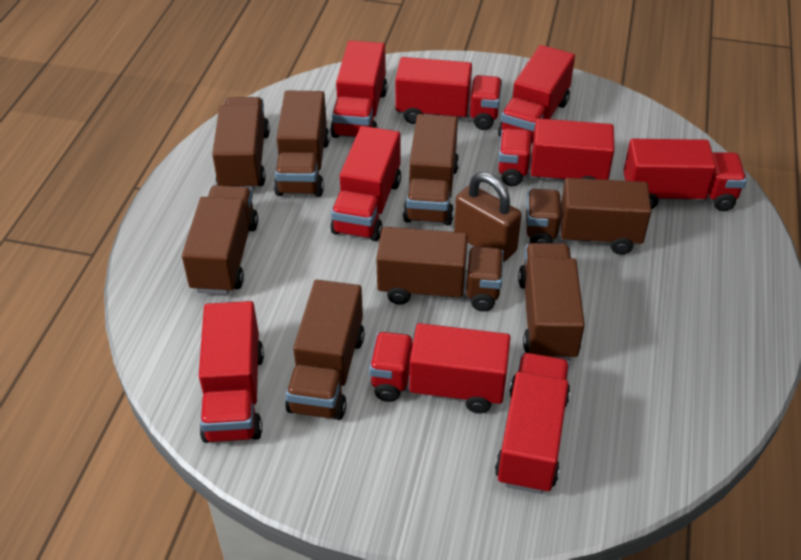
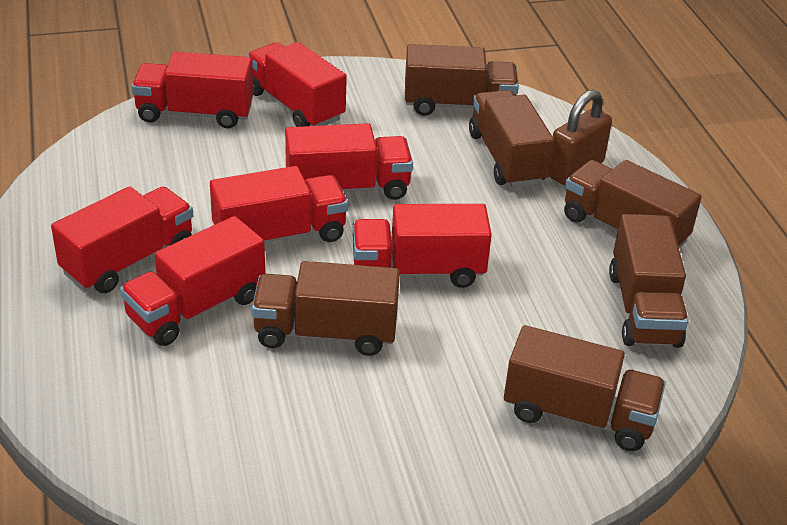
brown truck: [182,185,258,295] [212,97,270,191] [274,90,330,197] [285,280,365,420] [376,227,504,311] [403,114,459,226] [518,243,585,361] [526,178,651,255] = 8 -> [252,261,400,356] [405,44,519,116] [469,90,554,187] [504,325,666,451] [564,160,702,248] [609,214,689,348] = 6
red truck: [199,301,264,443] [330,40,388,138] [330,126,401,241] [369,323,511,413] [395,57,502,130] [495,353,570,494] [498,45,575,143] [498,118,614,186] [623,139,747,211] = 9 -> [51,186,193,293] [120,216,265,346] [131,52,253,128] [210,166,348,242] [246,42,347,127] [285,123,413,200] [352,204,492,288] = 7

